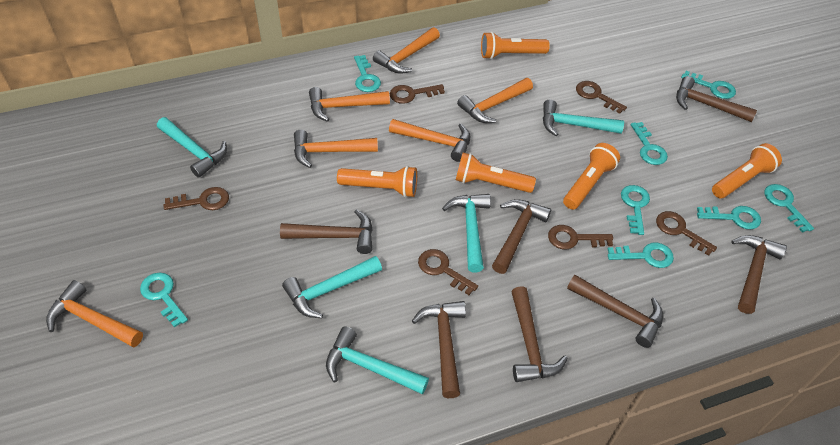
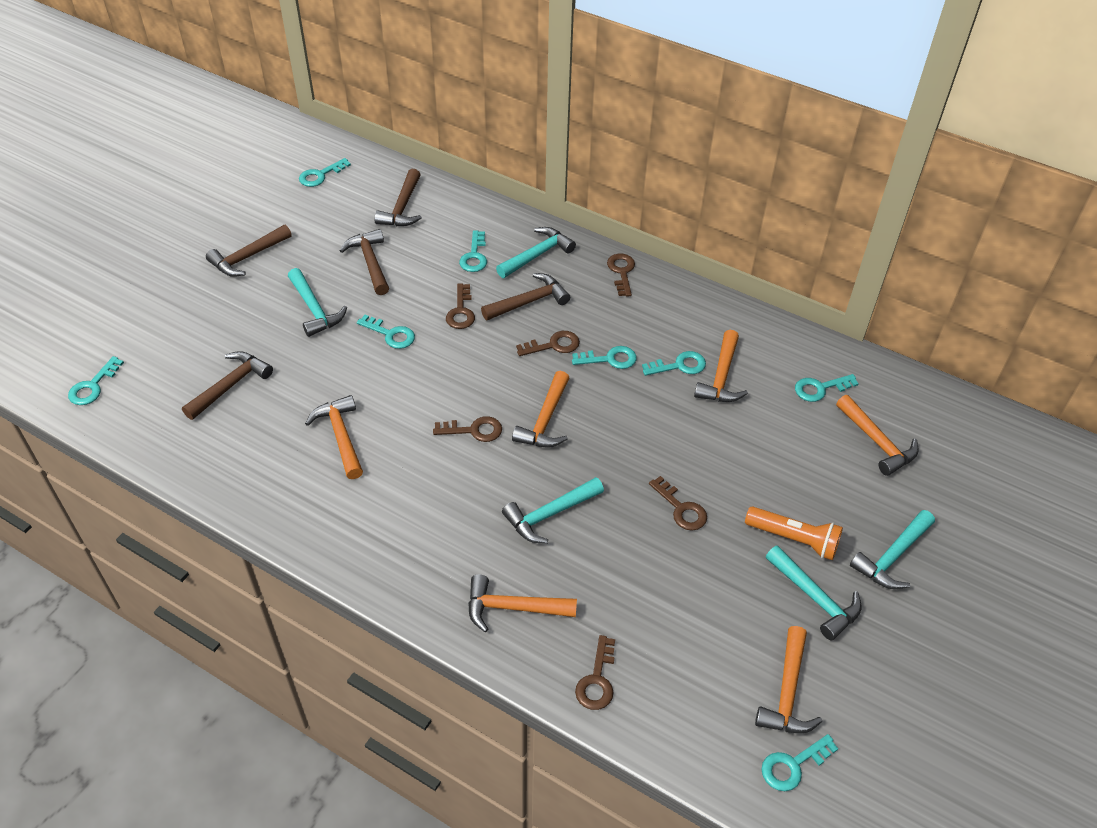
brown hammer: [280,209,373,254] [412,301,466,398] [492,199,551,274] [511,286,568,382] [567,275,663,348] [676,76,757,122] [731,235,787,314] = 7 -> [182,351,273,420] [206,225,292,277] [340,229,389,295] [374,169,422,226] [481,273,570,320] = 5
orange flashlight: [337,166,417,198] [456,153,536,193] [481,32,550,59] [563,143,620,210] [712,143,782,198] = 5 -> [745,506,843,560] = 1

